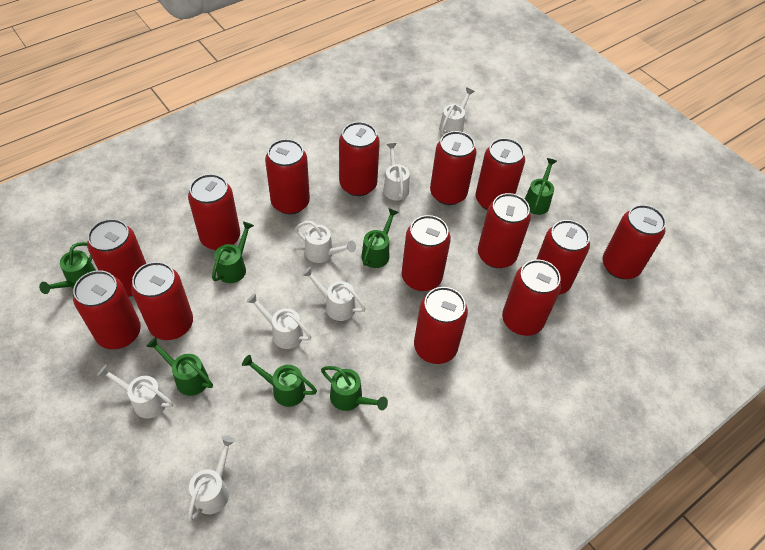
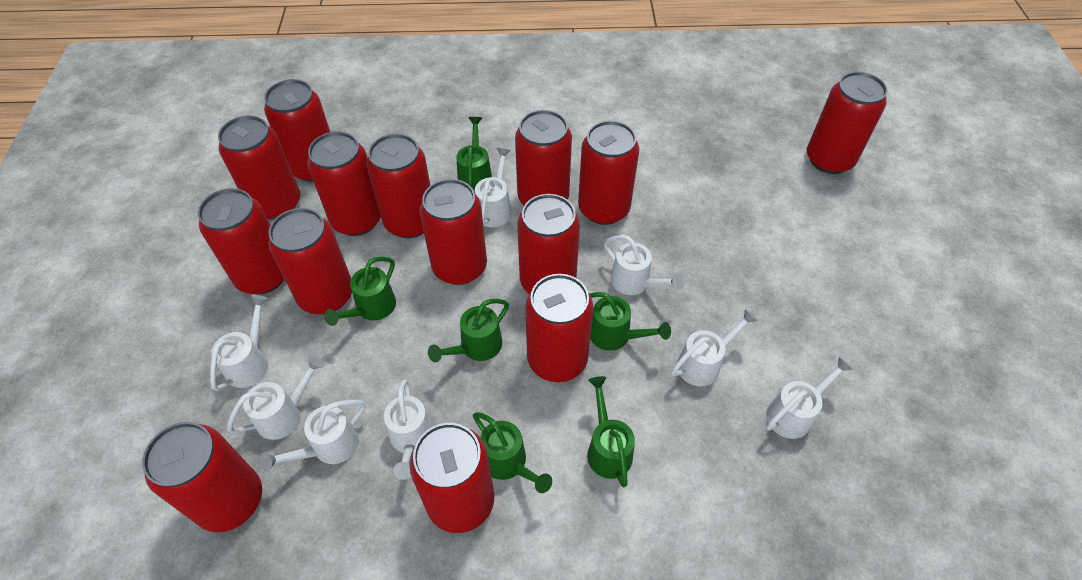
green watering can: [39,242,96,294] [146,337,213,396] [212,221,254,283] [242,355,317,407] [321,366,388,411] [361,208,399,268] [525,158,557,215] = 7 -> [324,257,396,326] [428,299,509,362] [456,117,492,193] [473,412,552,493] [587,376,635,487] [590,292,671,351] = 6
white watering can: [97,364,173,418] [188,436,236,521] [246,293,311,349] [295,221,356,263] [302,267,366,321] [383,143,410,201] [439,87,475,135] = 7 -> [210,295,269,391] [227,355,325,440] [260,400,365,472] [384,380,433,480] [475,148,511,227] [604,235,684,295] [671,309,758,386] [766,357,854,439] = 8

